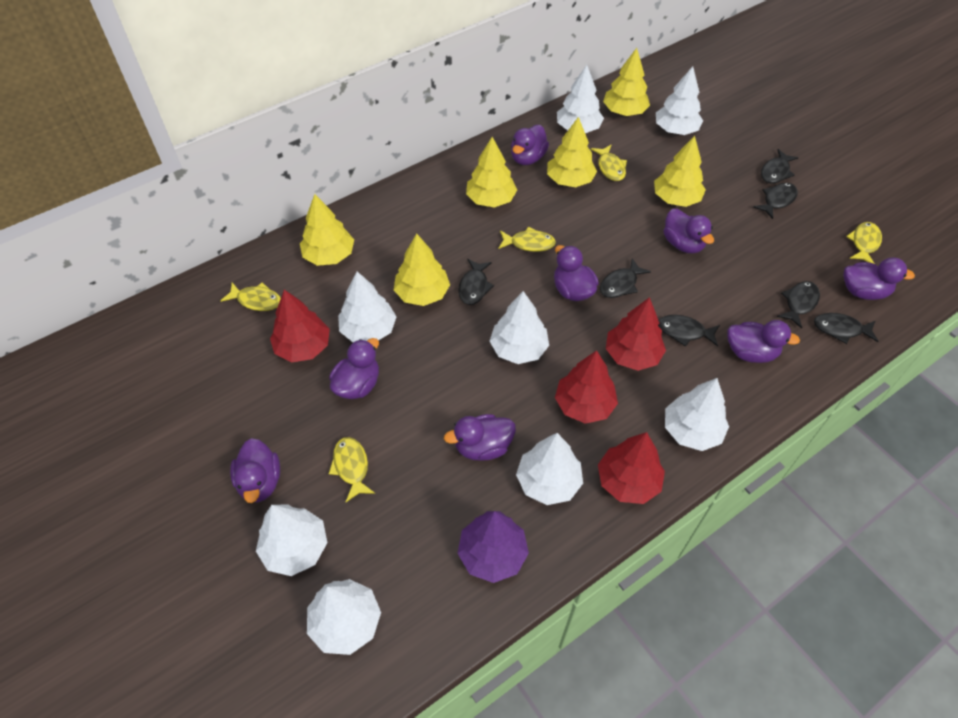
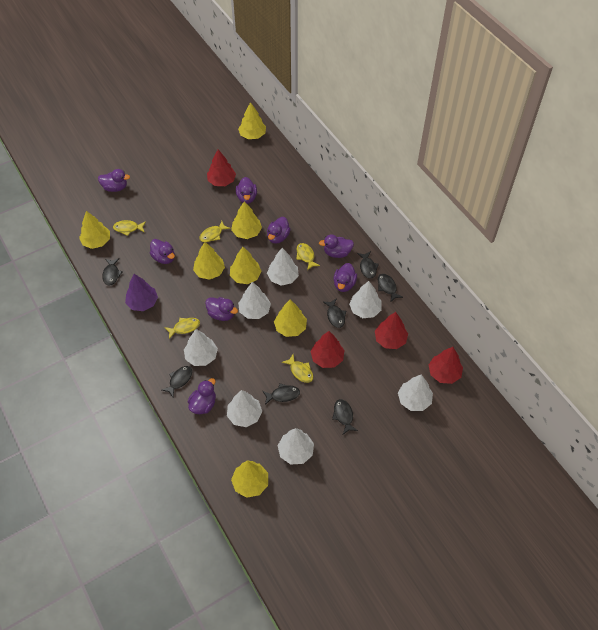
white tree: [256,505,327,576] [307,579,381,655] [338,271,396,342] [490,291,549,364] [516,433,583,505] [557,65,604,133] [656,66,703,135] [665,378,729,451] = 8 -> [184,329,218,366] [227,390,262,427] [238,282,271,319] [267,248,299,286] [278,428,314,465] [349,281,382,318] [398,374,433,411] = 7
yellow tree: [300,194,354,266] [394,234,450,306] [466,137,517,208] [547,117,597,187] [603,48,650,116] [654,136,706,207] = 6 -> [79,211,110,249] [193,242,225,280] [230,247,261,284] [231,201,262,239] [231,460,268,498] [238,102,266,139] [274,300,307,337] = 7

